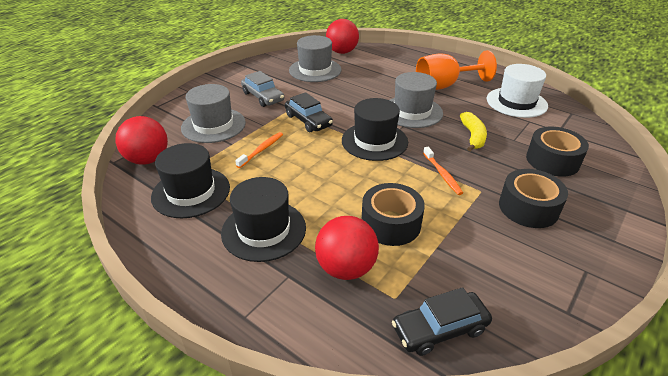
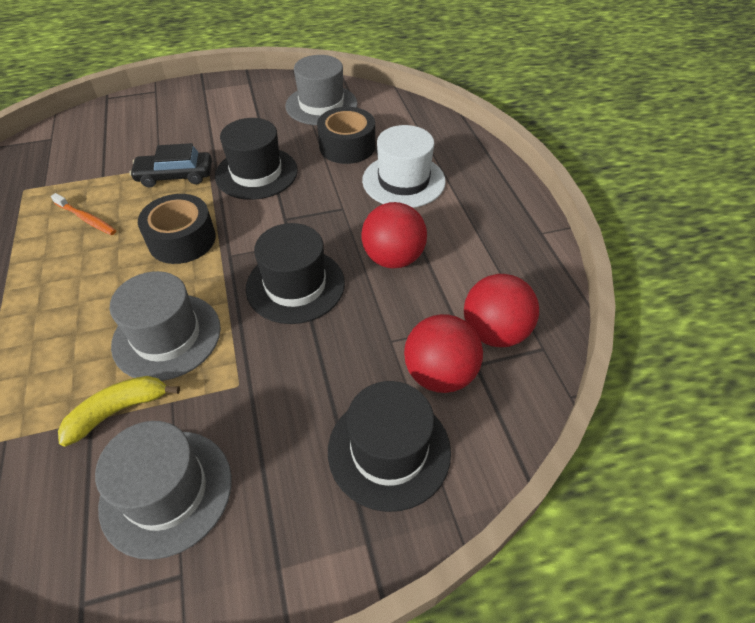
black car: [285,92,333,132] [392,287,492,356] = 2 -> [130,143,212,187] = 1
black tape: [362,183,425,246] [499,169,568,228] [526,127,589,177] = 3 -> [138,194,216,264] [317,107,375,164] = 2
grey car: [241,71,284,107] = 1 -> none = 0
orange goblet: [416,50,497,90] = 1 -> none = 0
orange toothbrush: [235,132,283,168] [423,147,463,195] = 2 -> [51,193,116,235] = 1

